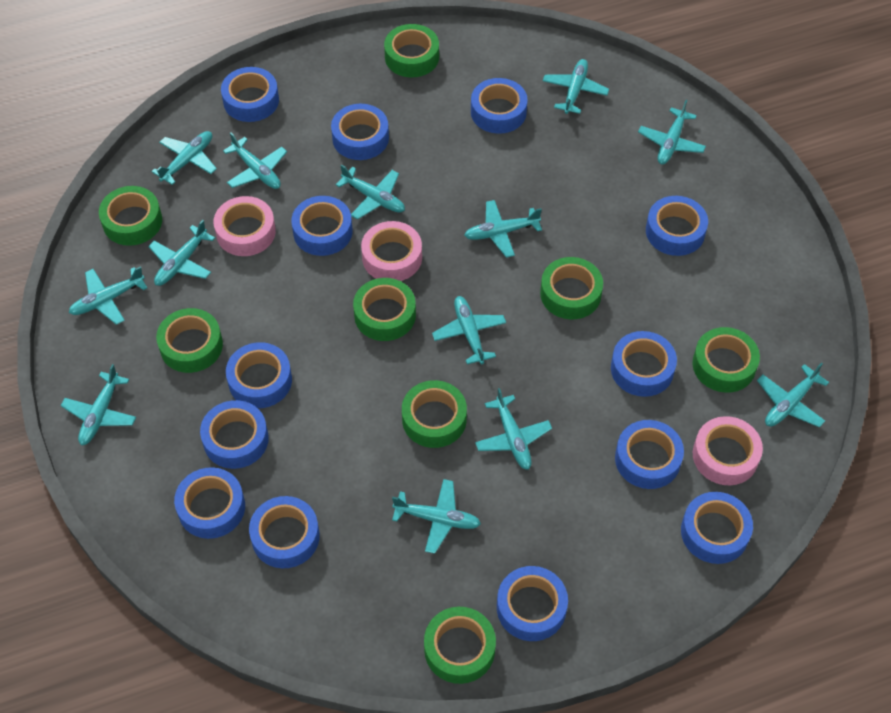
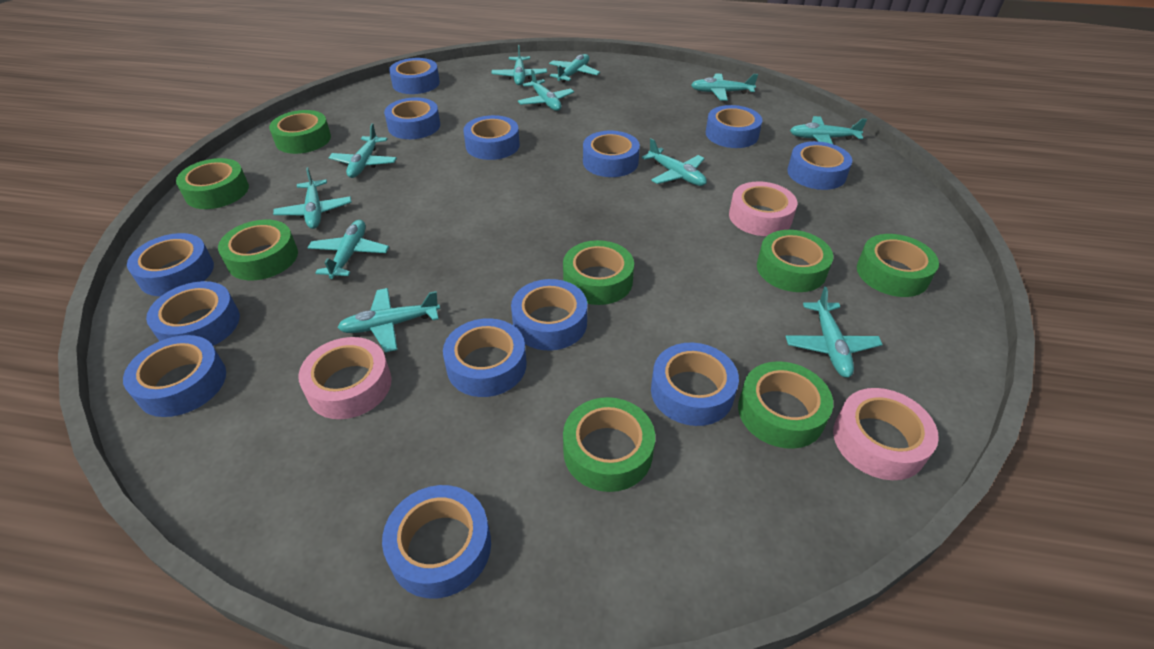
turquoise plane: [61,364,136,445] [69,267,147,325] [148,220,215,286] [151,131,217,185] [223,132,287,189] [336,164,405,220] [392,479,481,554] [432,296,506,364] [464,200,542,258] [475,388,552,470] [543,59,609,114] [638,100,706,165] [757,362,829,427] = 13 -> [273,167,352,229] [307,220,389,279] [329,123,397,178] [337,288,440,353] [492,45,547,85] [518,69,574,111] [549,54,600,83] [642,138,707,186] [691,74,758,101] [785,287,883,378] [790,116,867,144] = 11

